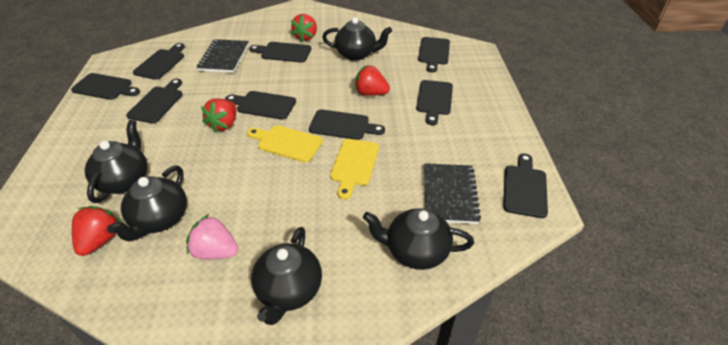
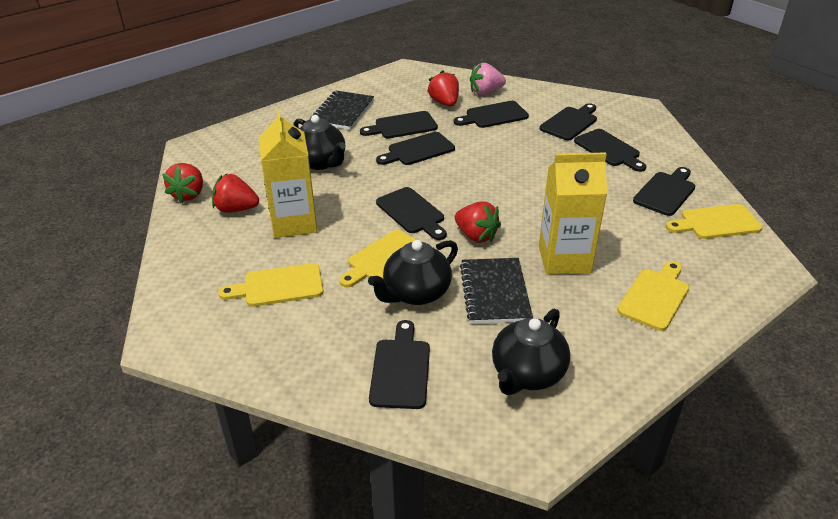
black cutting board: [71,73,140,100] [126,79,183,123] [133,43,185,80] [225,91,296,119] [249,42,311,63] [309,109,385,140] [416,80,453,125] [418,37,450,72] [503,153,548,218] = 9 -> [360,111,438,138] [369,320,430,409] [376,132,455,165] [376,187,447,240] [454,101,529,128] [540,103,597,140] [574,129,646,172] [633,167,695,216] = 8
black teapot: [85,120,148,203] [107,166,187,242] [251,227,322,325] [322,17,392,61] [363,208,474,270] = 5 -> [294,115,346,170] [368,240,458,305] [492,308,570,395] = 3
yellow carton: none = 0 -> [259,110,317,238] [539,152,607,275] = 2
yellow cutting board: [247,125,323,162] [330,139,379,199] = 2 -> [218,263,324,307] [339,230,416,287] [617,261,689,331] [666,204,762,239] = 4

